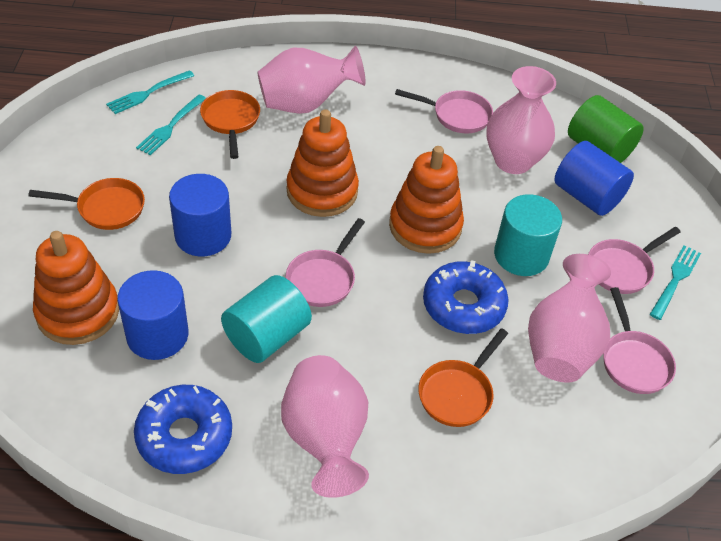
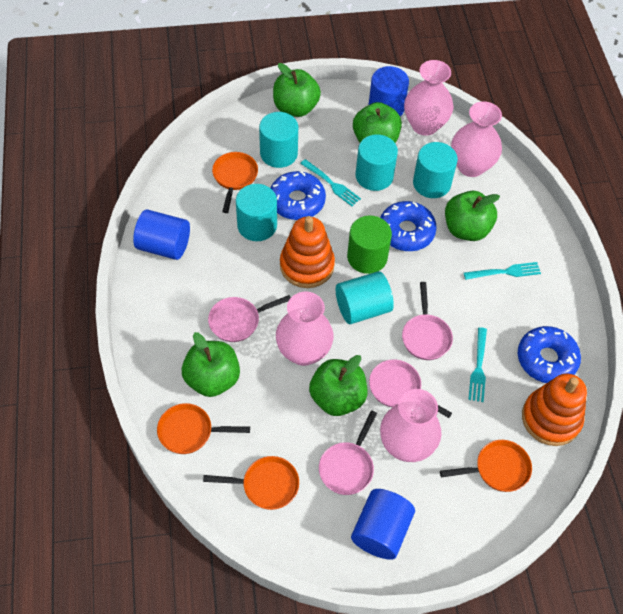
blue donut: [134,385,232,474] [423,260,509,334] = 2 -> [271,171,326,220] [380,201,437,251] [518,326,581,383] = 3
green apple: none = 0 -> [182,332,240,397] [273,63,321,117] [309,355,367,416] [353,102,402,143] [445,191,500,241] = 5
orange pan: [28,178,145,230] [200,90,260,159] [418,328,508,427] = 3 -> [157,403,250,454] [203,456,299,510] [212,152,258,213] [440,440,532,492] = 4
orange stacking toy: [33,231,119,345] [286,109,359,217] [389,146,464,254] = 3 -> [280,216,335,288] [522,373,587,446] = 2
turquoise cylinder: [221,275,312,363] [494,194,562,276] = 2 -> [236,184,277,241] [259,112,298,168] [336,271,394,324] [355,134,398,191] [413,142,458,198] = 5

